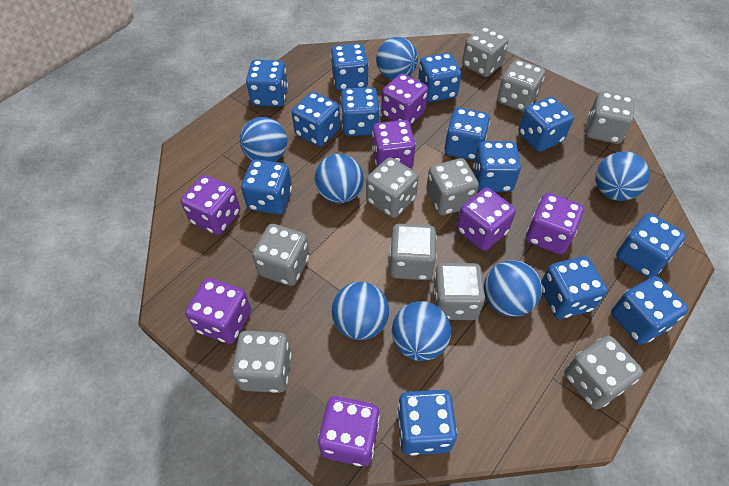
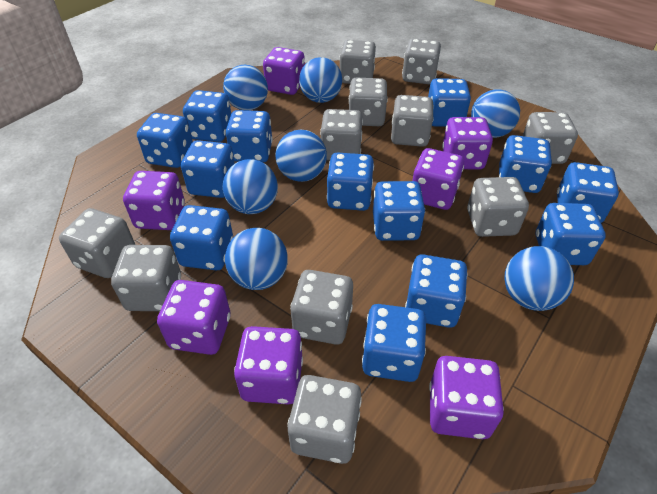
grey dice: [232,331,291,393] [252,224,310,286] [366,157,419,218] [390,224,437,280] [426,158,479,216] [432,263,485,320] [462,26,509,77] [497,60,545,112] [564,336,643,409] [586,91,635,144] = 10 -> [59,208,135,278] [111,245,181,311] [287,375,362,464] [290,270,353,345] [320,109,363,160] [339,40,376,84] [349,78,388,126] [391,95,434,147] [402,38,441,84] [467,177,529,237] [523,112,578,164] = 11

